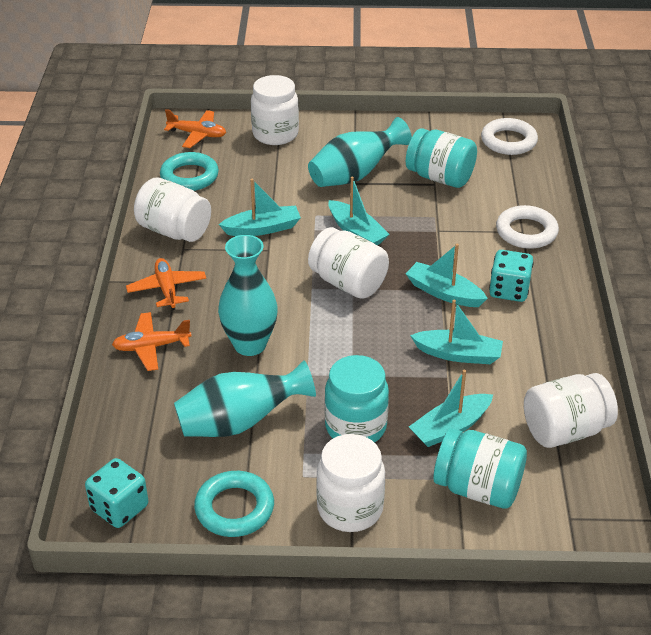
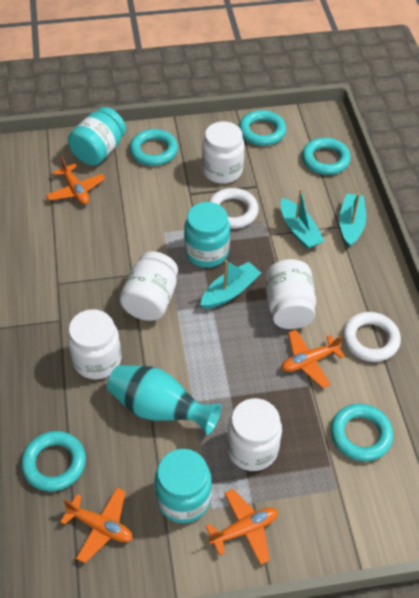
orange plane: [112,312,192,371] [126,258,206,310] [164,109,226,148] = 3 -> [46,157,105,204] [60,488,133,563] [206,489,278,565] [281,329,345,388] = 4
turquoise boat: [219,179,301,236] [328,176,390,245] [406,244,488,307] [409,370,493,447] [410,300,503,364] = 5 -> [200,260,261,309] [281,189,324,249] [339,193,366,248] = 3
turquoise dice: [85,458,148,528] [489,250,534,302] = 2 -> none = 0
turquoise ring: [160,152,219,191] [194,471,274,537] = 2 -> [21,431,86,492] [130,129,178,166] [239,110,286,146] [302,138,351,175] [331,404,393,461] = 5
turquoise vase: [174,360,316,437] [218,235,278,356] [308,117,412,187] = 3 -> [107,365,221,435] = 1

